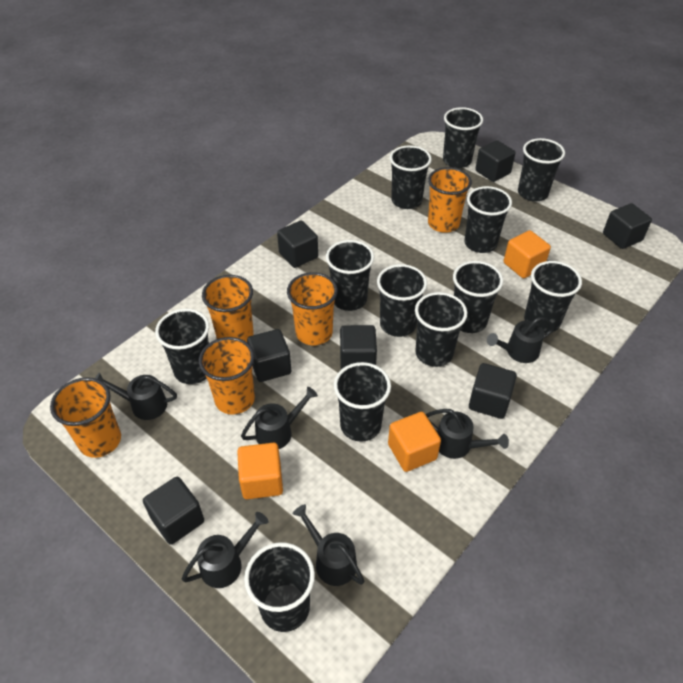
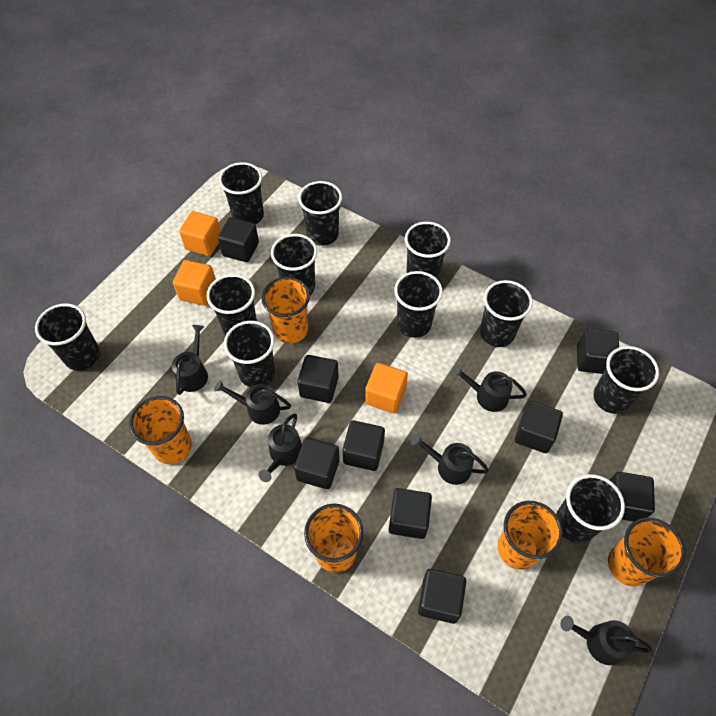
black cube: [143,477,204,545] [247,329,291,382] [277,220,318,268] [340,325,377,369] [469,363,517,419] [475,140,515,182] [603,203,652,249] = 7 -> [218,217,259,262] [294,437,340,489] [297,355,339,403] [343,420,385,471] [389,488,432,539] [418,569,466,624] [515,401,563,453] [577,329,619,374] [610,472,655,522] = 9
black cup: [155,309,209,384] [244,542,315,632] [326,240,374,311] [334,362,391,442] [377,264,427,337] [390,145,432,209] [415,292,467,367] [443,107,483,168] [453,261,503,333] [464,186,512,253] [518,138,565,202] [524,261,582,333] = 12 -> [35,303,100,371] [207,274,257,336] [219,162,264,225] [224,321,275,387] [271,234,317,295] [298,181,342,246] [394,271,443,338] [405,222,451,279] [480,280,533,347] [556,474,625,543] [593,346,659,414] = 11

